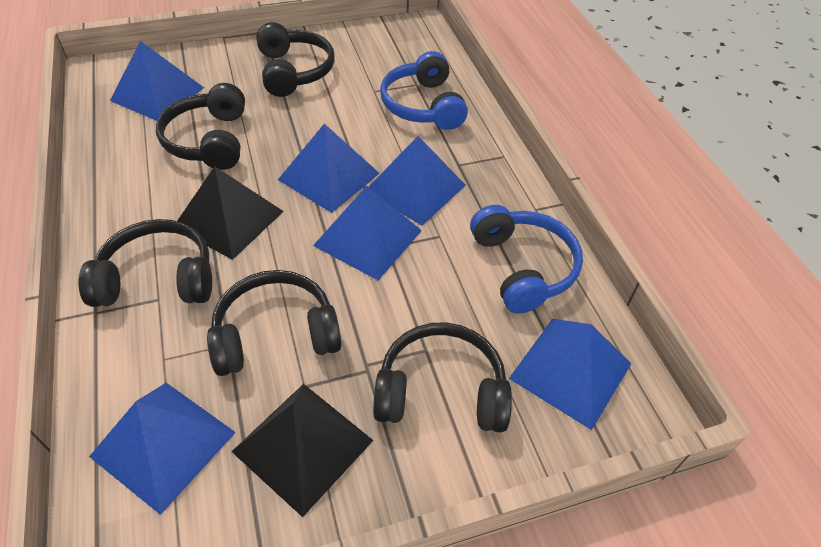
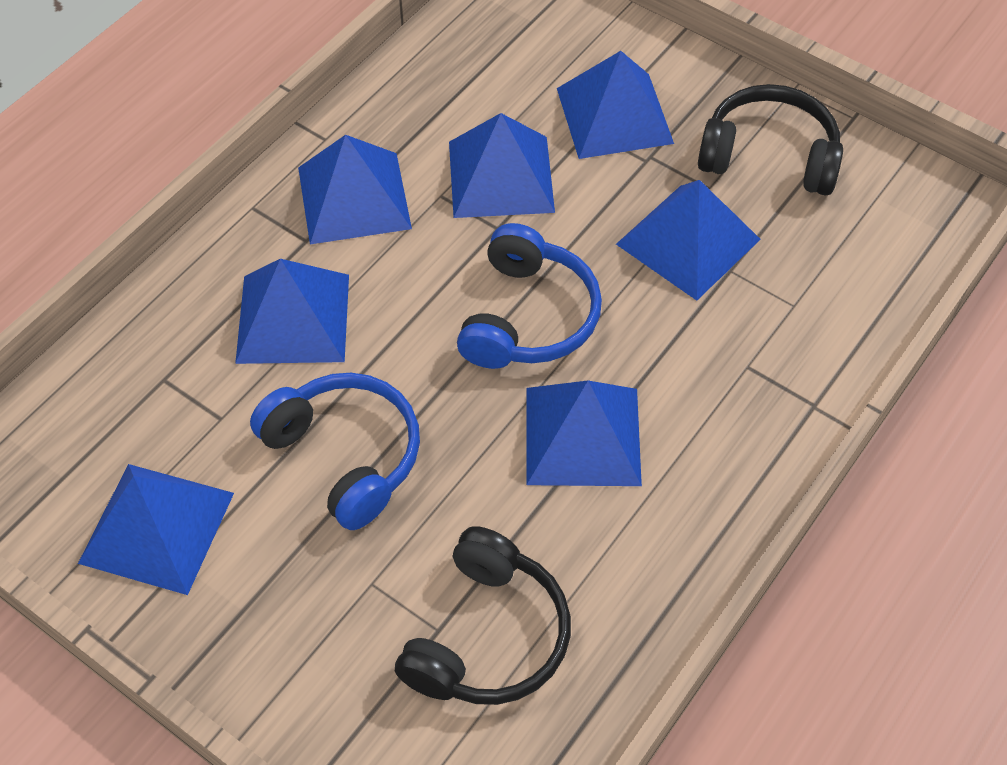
black headphones: [78,219,212,307] [156,83,245,170] [207,270,342,376] [256,22,335,97] [373,322,512,432] = 5 -> [395,526,571,705] [698,84,843,196] = 2
black pyramid: [177,166,284,260] [231,384,373,517] = 2 -> none = 0
blue pyramid: [89,383,236,515] [110,41,204,121] [278,124,380,213] [313,186,422,280] [369,136,466,226] [509,319,631,430] = 6 -> [78,464,234,595] [235,259,349,364] [298,135,412,244] [449,113,555,218] [526,381,642,486] [557,51,674,159] [616,180,761,301] = 7

